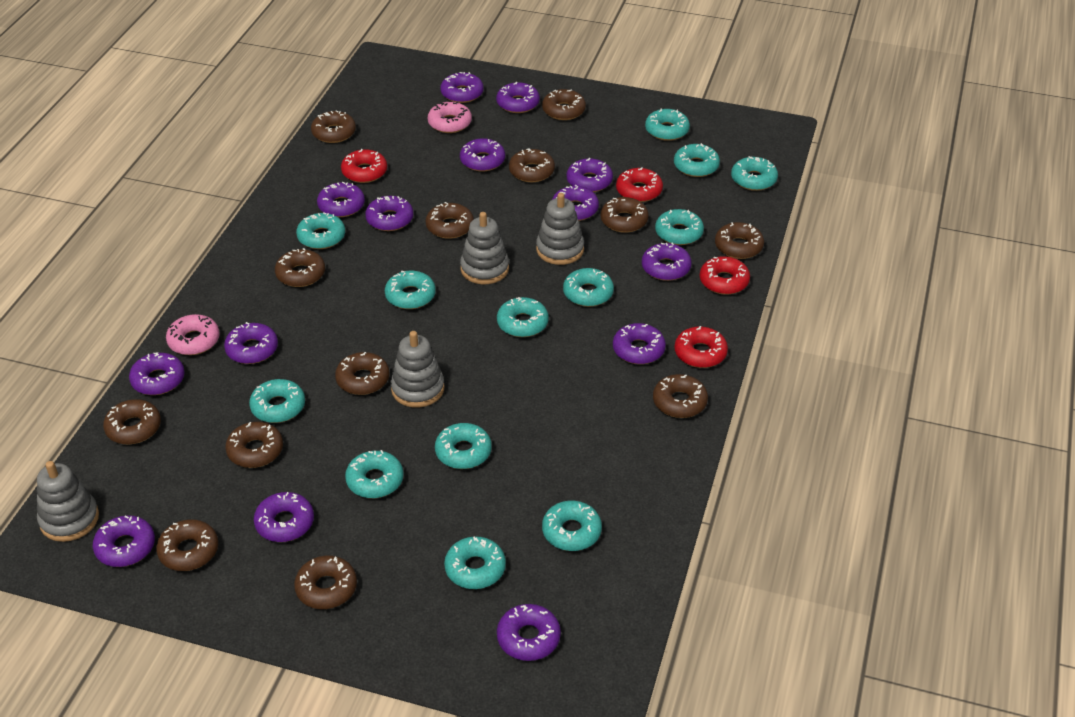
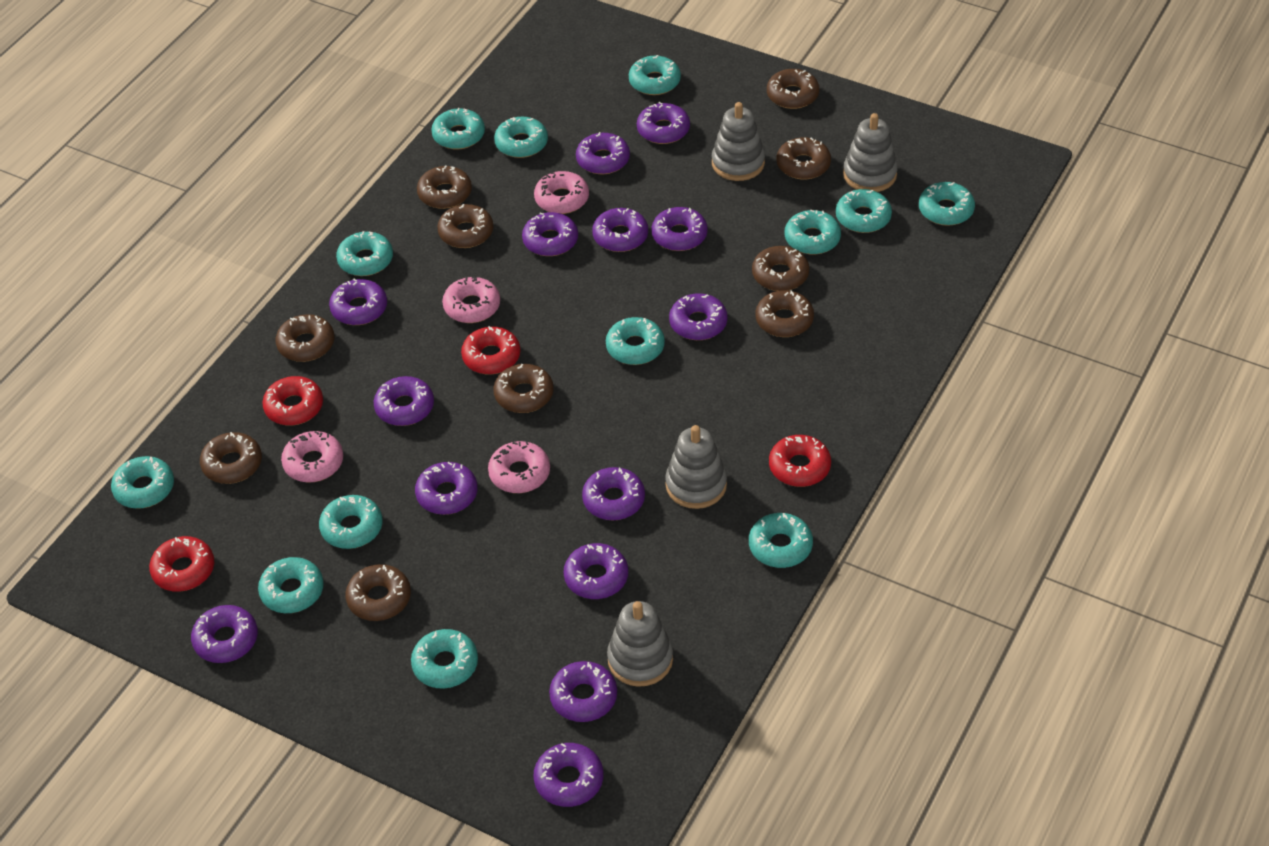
brown donut: [103,399,161,444] [156,519,218,571] [225,422,283,468] [275,248,325,287] [294,555,357,609] [311,110,356,143] [335,352,390,395] [426,202,474,239] [509,149,555,182] [542,89,586,120] [601,197,649,233] [653,374,708,418] [715,222,764,259] = 13 -> [200,432,262,484] [276,314,334,362] [345,564,411,621] [417,165,472,209] [437,204,493,248] [493,364,554,413] [752,246,809,291] [755,290,814,337] [767,69,819,109] [777,137,831,179] = 10
pink donut: [166,314,220,355] [428,102,472,133] = 2 -> [281,431,343,482] [442,277,500,323] [488,441,550,493] [534,171,589,214] = 4

